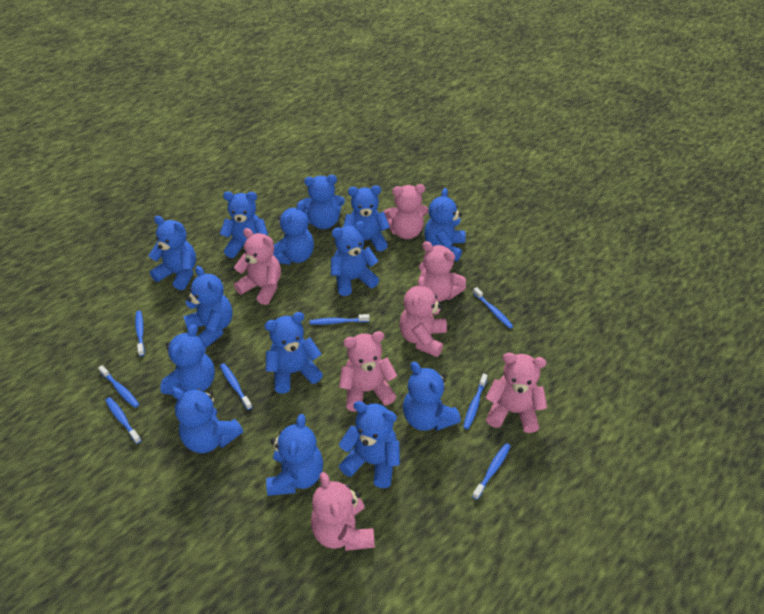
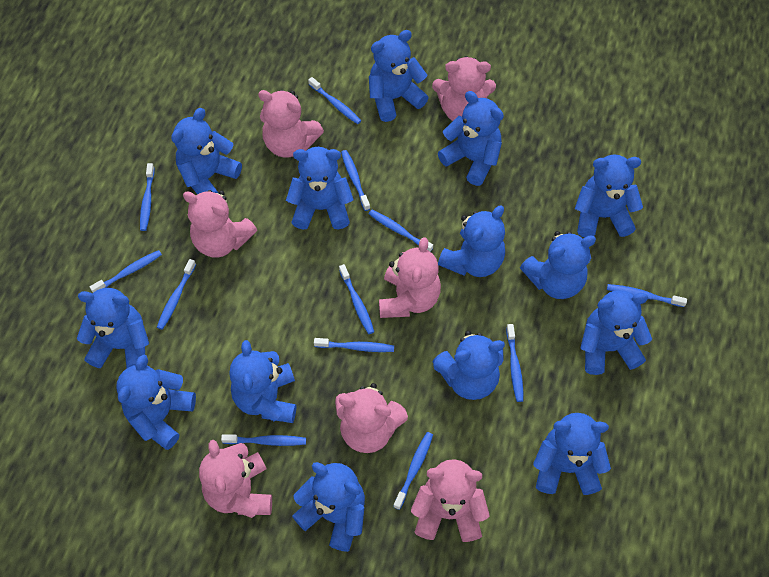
blue toothbrush: [98,365,139,408] [105,397,142,444] [135,311,145,356] [220,363,252,410] [310,314,370,325] [463,373,488,430] [472,443,511,500] [473,287,513,329] = 8 -> [90,250,162,293] [140,163,155,231] [157,259,196,330] [221,434,306,446] [308,77,361,124] [314,338,394,352] [339,264,374,334] [341,150,370,211] [369,210,433,252] [393,432,433,510] [506,324,524,402] [607,284,687,307] = 12

